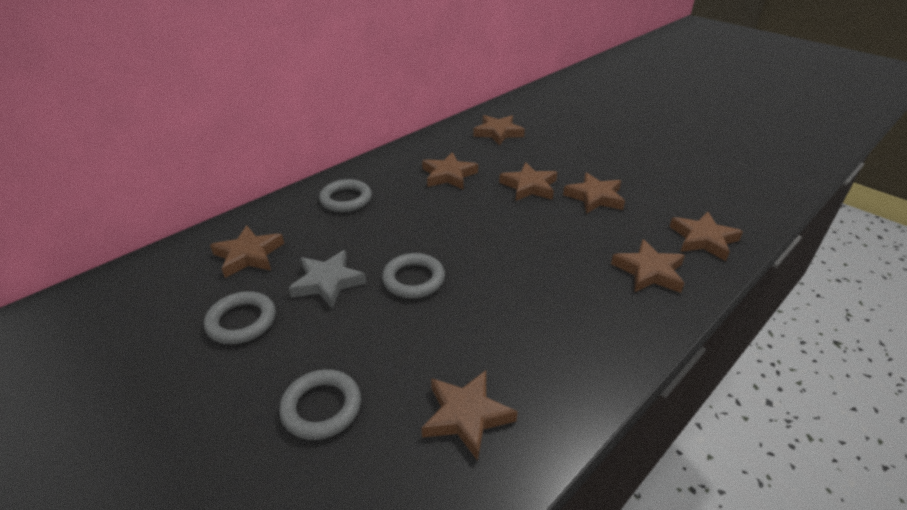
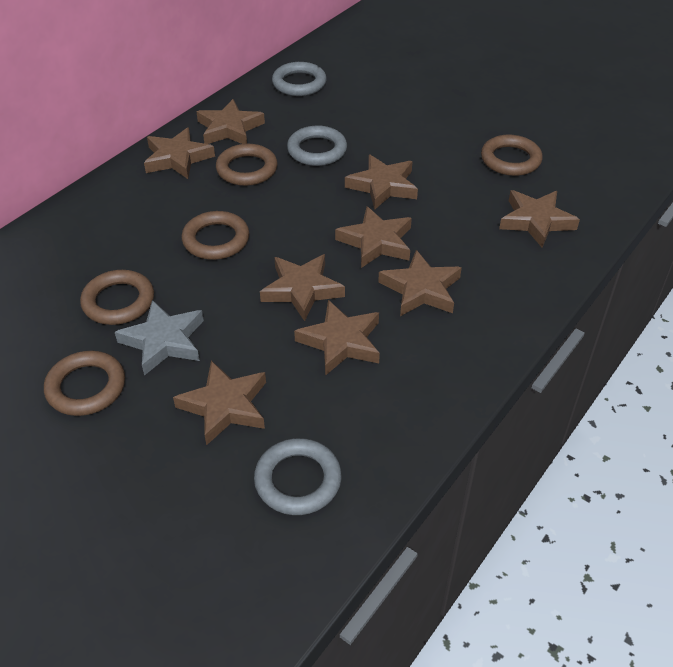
brown ring: none = 0 -> [44,351,125,416] [80,270,154,325] [182,211,250,260] [216,144,278,186] [481,135,542,176] = 5
brown star: [210,225,284,278] [422,152,478,189] [422,370,518,461] [473,115,525,146] [499,162,557,201] [563,172,625,214] [611,239,685,293] [670,212,743,261] = 8 -> [144,127,215,179] [173,360,266,445] [196,99,265,144] [260,254,345,321] [294,300,380,376] [335,206,412,268] [345,154,418,210] [378,250,462,316] [499,190,580,248] = 9
grey ring: [204,291,276,344] [279,369,361,440] [319,179,372,212] [382,253,445,299] = 4 -> [254,438,342,515] [272,62,327,96] [287,126,347,166] = 3

